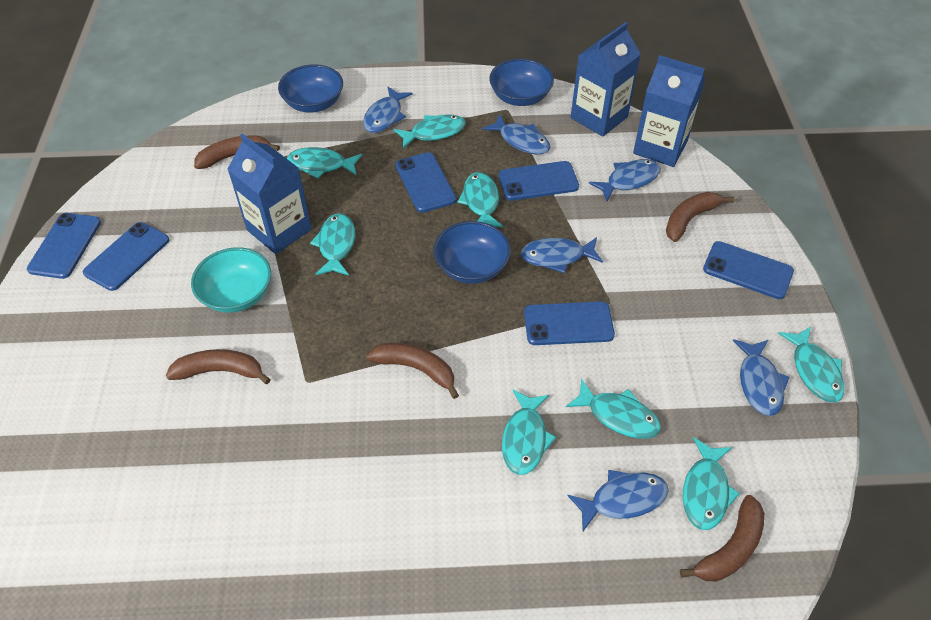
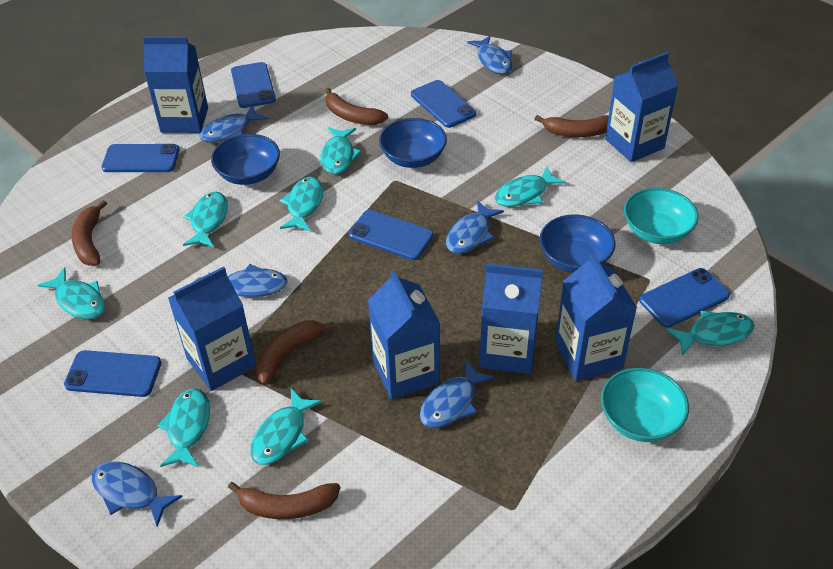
blue carton: [228,133,312,254] [571,22,641,137] [633,55,705,167] = 3 -> [143,36,208,133] [168,266,256,391] [368,270,440,400] [479,264,543,374] [555,253,637,381] [605,52,678,162] = 6
turquoise bowl: [191,247,271,313] = 1 -> [601,368,689,442] [624,188,699,244] = 2

